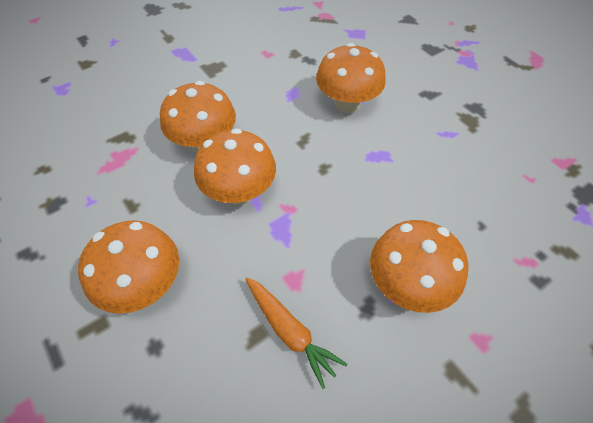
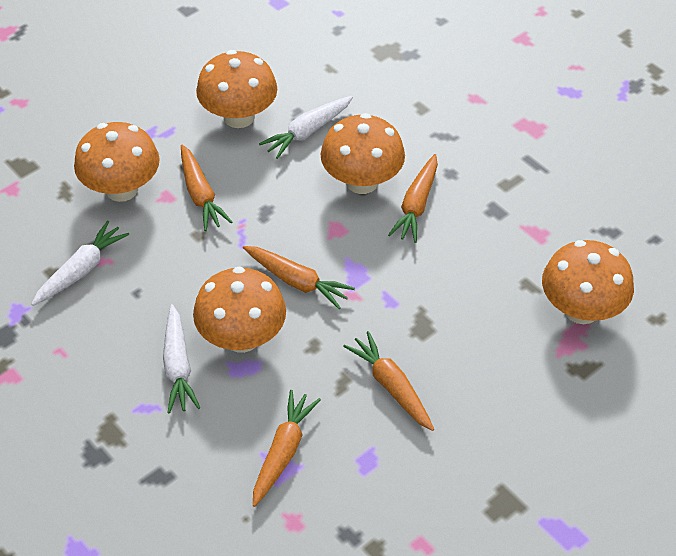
orange carrot: [246,277,347,389] = 1 -> [181,145,232,231] [243,246,355,309] [253,390,321,507] [343,331,434,431] [388,154,438,243] = 5
white carrot: none = 0 -> [31,221,129,306] [163,304,200,414] [259,96,353,159] = 3

